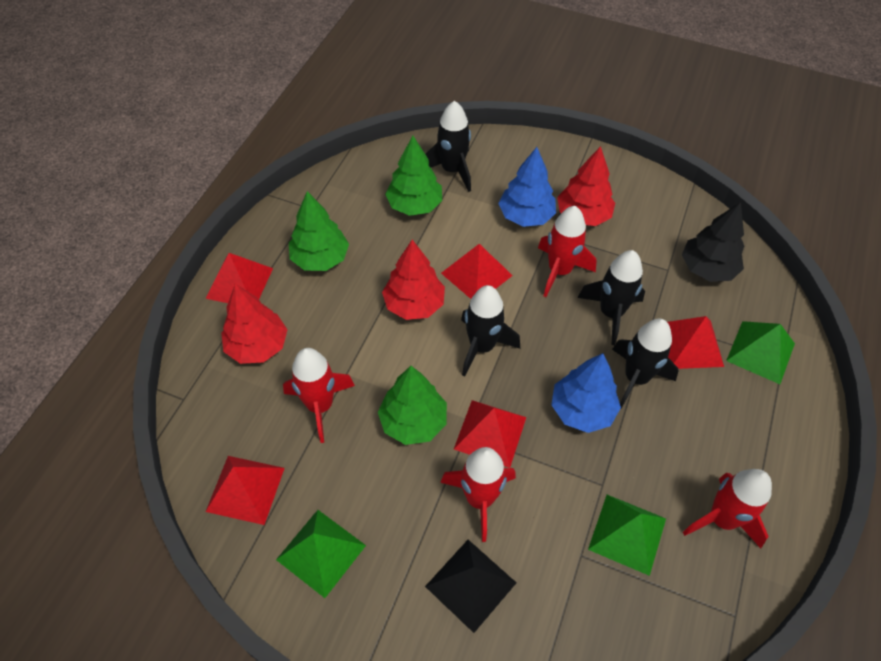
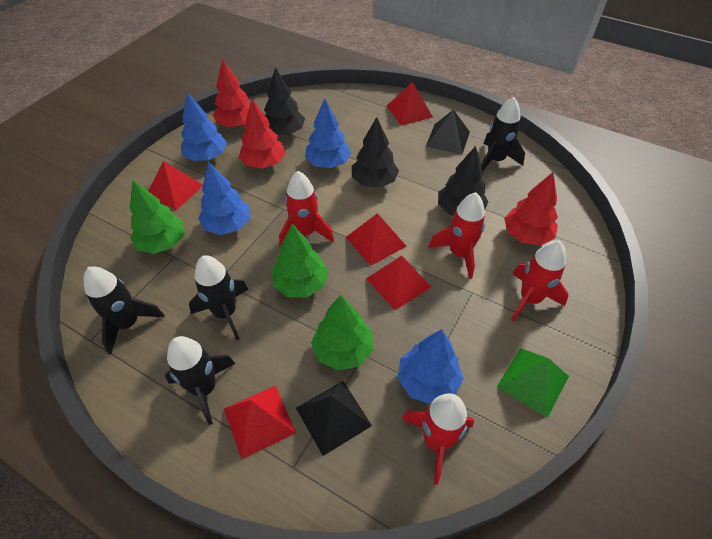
black pyramid: [425,540,516,633] = 1 -> [296,381,372,456] [426,109,470,154] = 2
black tree: [682,202,744,282] = 1 -> [264,67,305,135] [352,117,399,188] [438,146,488,216] = 3
blue tree: [498,147,556,227] [551,353,621,433] = 2 -> [181,92,227,161] [198,162,250,235] [305,98,351,168] [398,329,463,404] = 4
green pyramid: [276,510,366,598] [588,495,666,576] [726,321,795,384] = 3 -> [497,348,569,418] = 1

